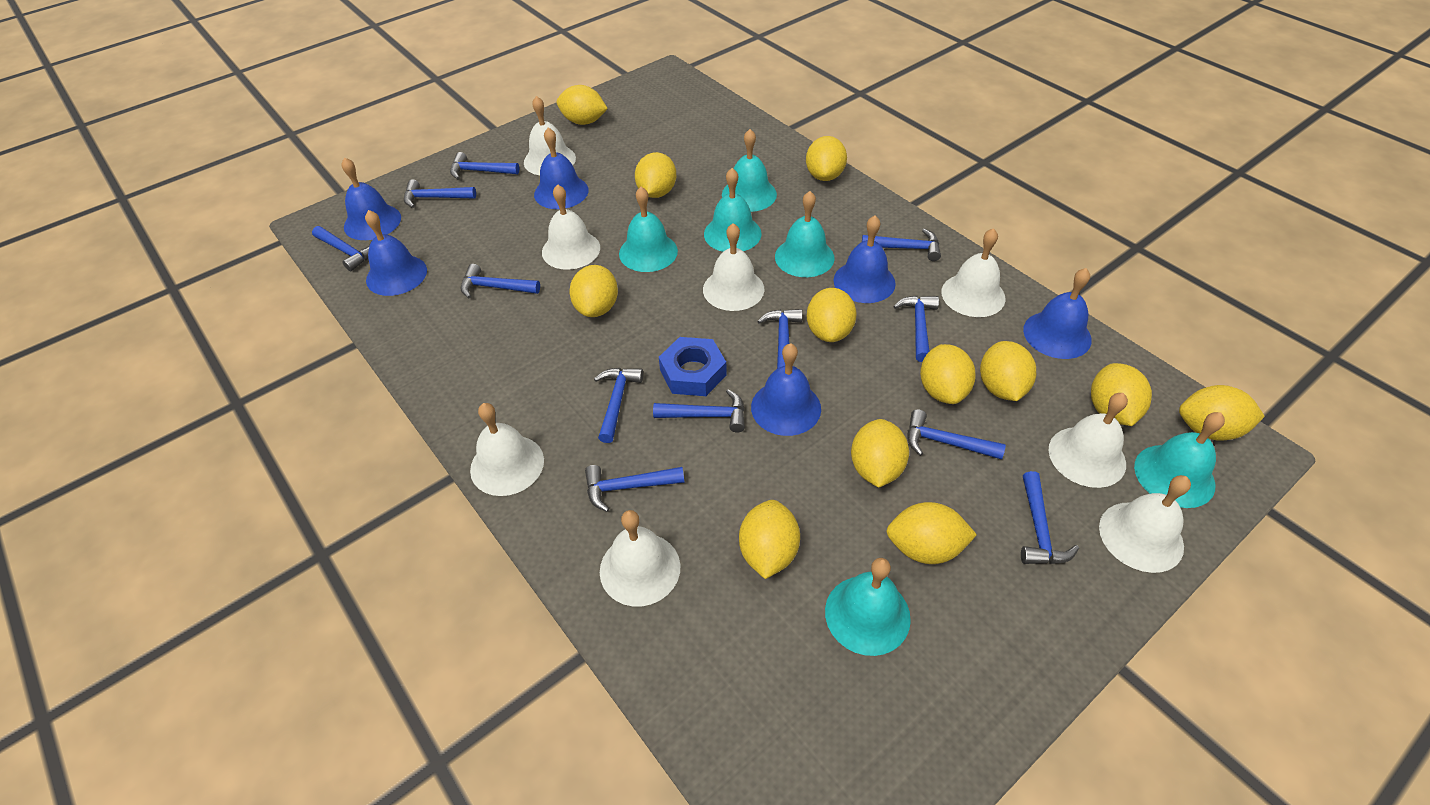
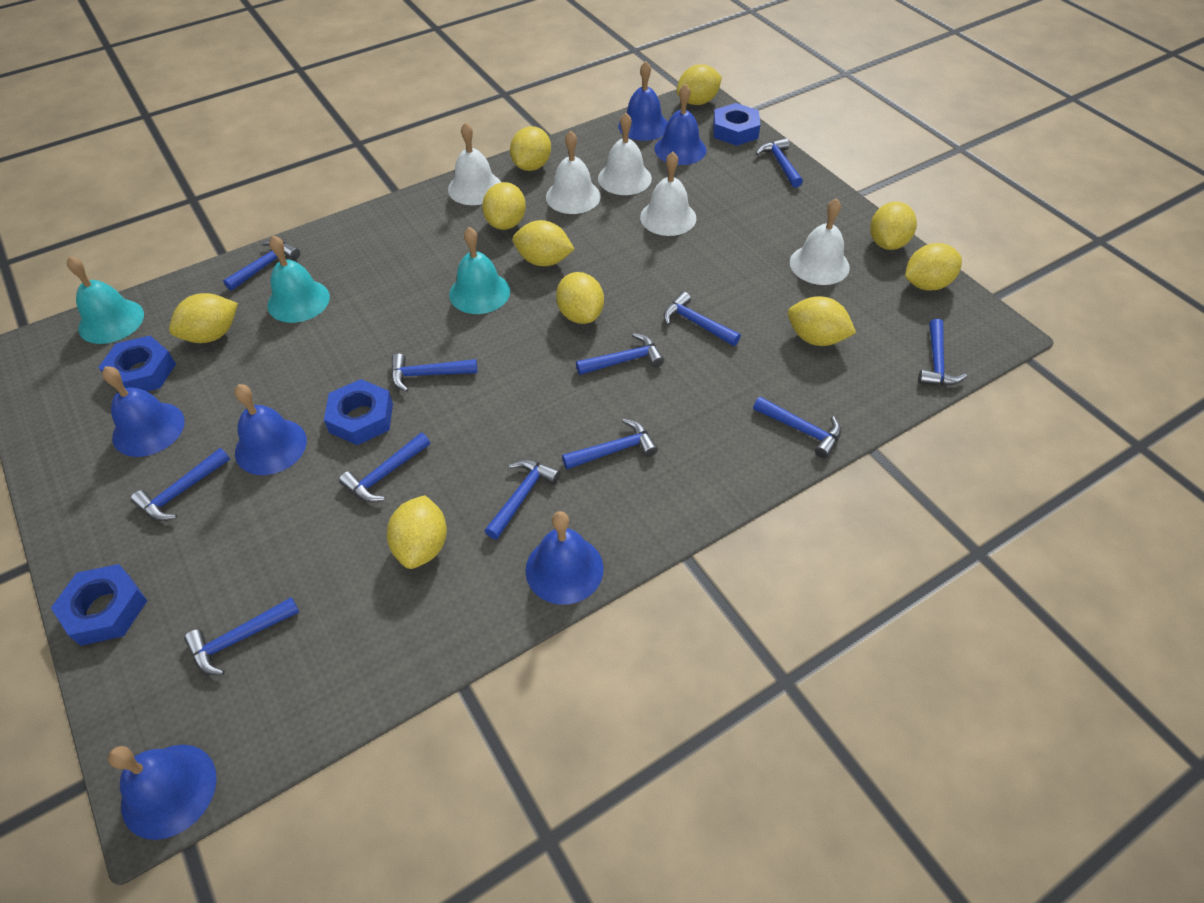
blue nut: [659,337,727,396] = 1 -> [51,564,147,646] [98,336,176,391] [324,379,393,445] [713,103,760,146] = 4
turquoise bell: [619,187,678,272] [704,168,761,252] [722,129,777,212] [775,191,835,277] [825,558,911,656] [1134,412,1225,508] = 6 -> [67,256,144,344] [267,235,330,323] [449,227,510,314] = 3
white bell: [470,403,544,496] [524,96,576,175] [542,184,600,270] [600,510,680,606] [703,223,765,311] [941,228,1006,317] [1048,393,1128,488] [1099,475,1191,573] = 8 -> [448,122,501,205] [546,131,601,214] [598,113,652,195] [640,152,696,236] [790,198,850,285] = 5
yellow lemon: [557,85,608,125] [569,265,618,317] [635,152,676,198] [739,500,800,579] [806,136,847,181] [807,288,857,342] [851,419,909,488] [886,502,977,564] [920,344,976,404] [980,341,1036,401] [1091,363,1152,426] [1179,385,1265,441] = 12 -> [169,293,238,343] [387,495,447,569] [482,182,526,230] [510,126,551,171] [513,220,574,266] [556,272,604,324] [677,64,722,105] [788,296,856,346] [870,201,917,250] [905,243,962,290] = 10

